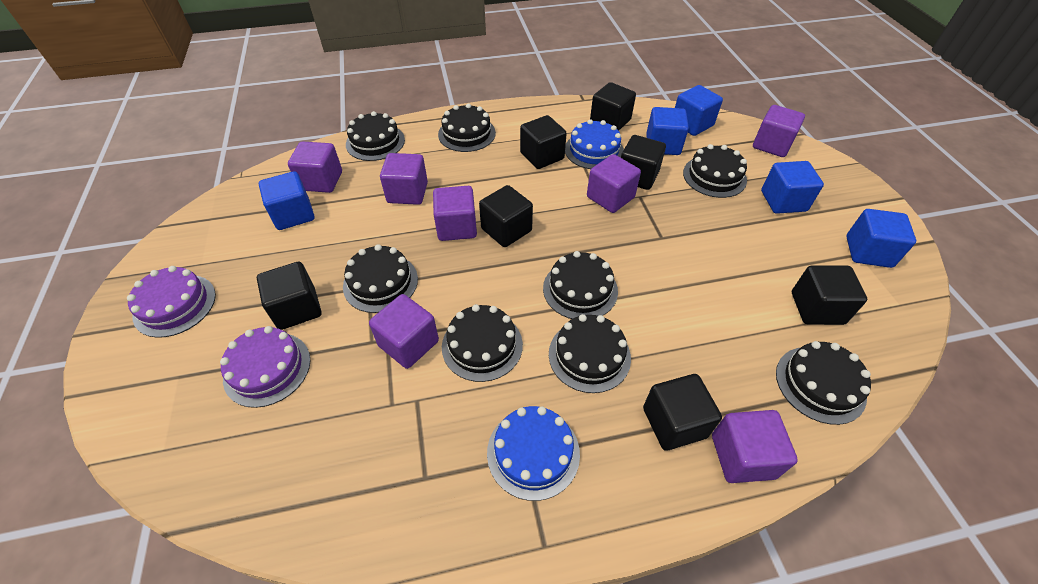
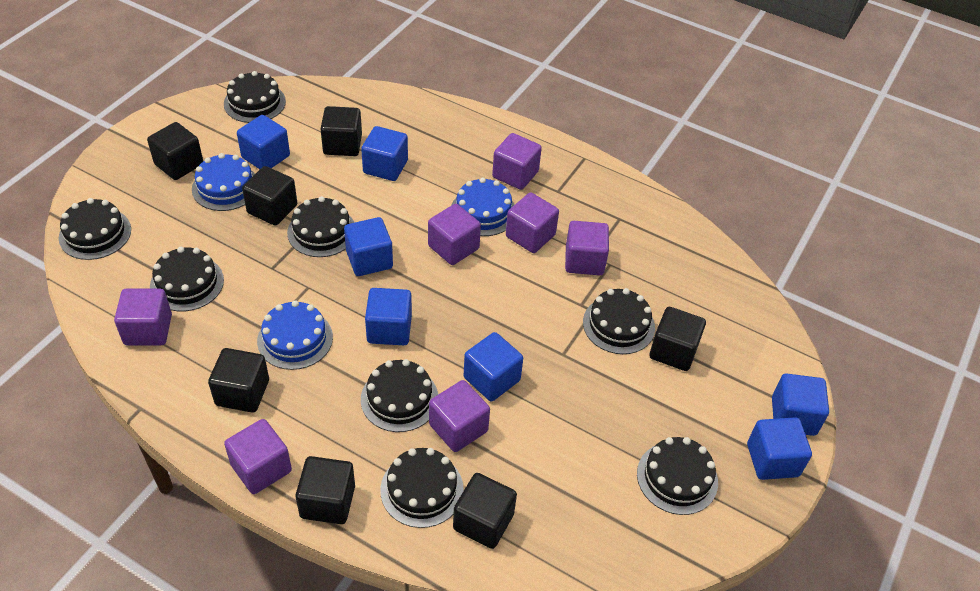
blue cake: [487,406,580,501] [565,119,624,169] = 2 -> [192,153,255,211] [257,300,333,370] [451,177,515,236] = 3
blue cube: [259,171,315,230] [646,107,689,155] [675,85,723,136] [761,161,824,214] [846,209,916,268] = 5 -> [237,115,290,169] [344,217,393,276] [361,126,408,181] [365,288,412,345] [464,332,523,401] [747,417,812,480] [772,373,829,436] = 7
purple cake: [127,266,216,338] [220,326,311,408] = 2 -> none = 0

